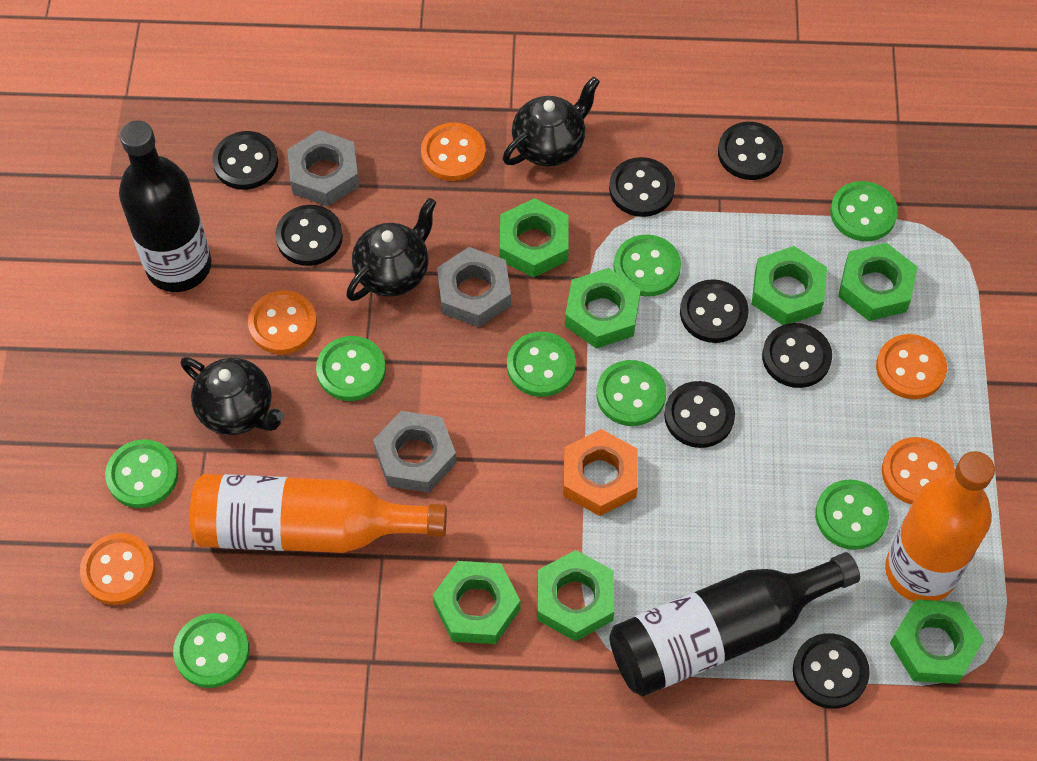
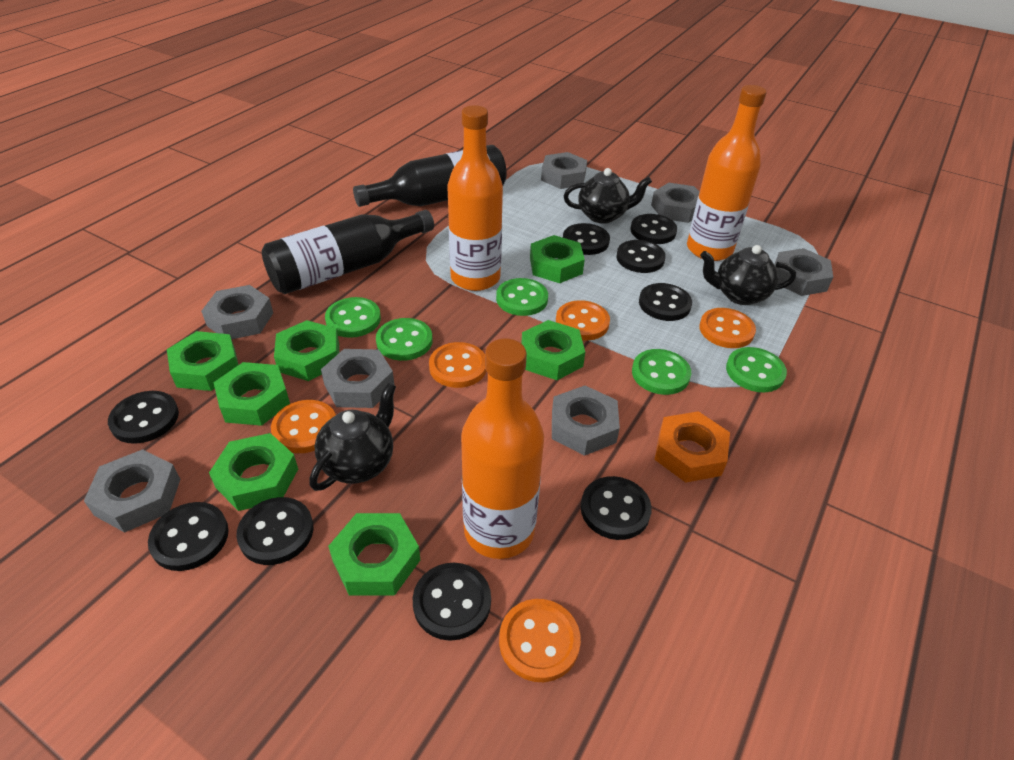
black button: [212,131,278,190] [275,205,343,266] [609,157,675,217] [664,381,735,448] [680,279,749,343] [718,122,783,180] [762,323,832,388] [793,633,870,709] = 8 -> [108,391,179,444] [148,502,229,571] [236,497,314,565] [413,563,491,641] [563,223,610,255] [581,476,652,540] [616,240,666,273] [630,214,677,244] [639,283,692,321] = 9
green button: [105,439,178,508] [173,613,249,688] [316,336,386,401] [507,332,576,397] [596,360,666,426] [614,235,681,297] [815,479,889,550] [830,181,898,241] = 8 -> [325,297,381,338] [376,318,432,361] [496,278,548,316] [632,349,691,395] [726,347,787,392] = 5
grey nut: [287,130,359,206] [373,411,457,493] [437,247,511,327] = 3 -> [84,449,181,533] [201,285,273,339] [321,349,395,408] [541,152,587,189] [552,386,620,456] [651,183,699,223] [774,248,833,296] = 7
orange bottle: [190,474,447,553] [885,451,995,601] = 2 -> [447,105,503,291] [461,339,544,559] [687,85,767,261] = 3

